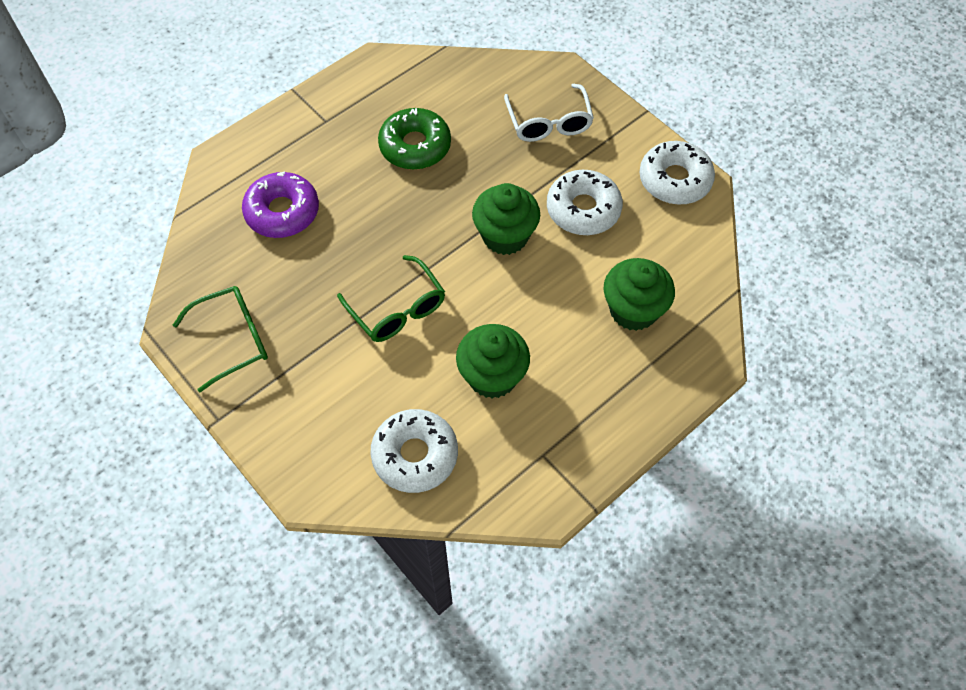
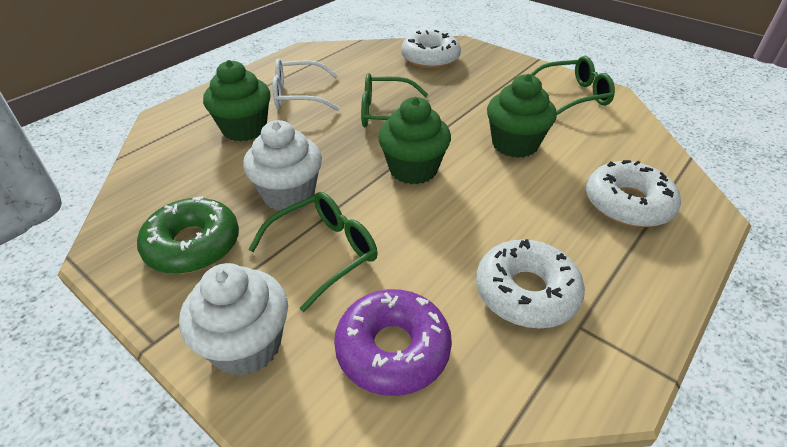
green glasses: [173,286,268,392] [337,255,445,342] = 2 -> [248,192,378,312] [361,73,428,127] [531,56,615,115] = 3
white cupcake: none = 0 -> [179,263,288,376] [243,120,322,211] = 2

